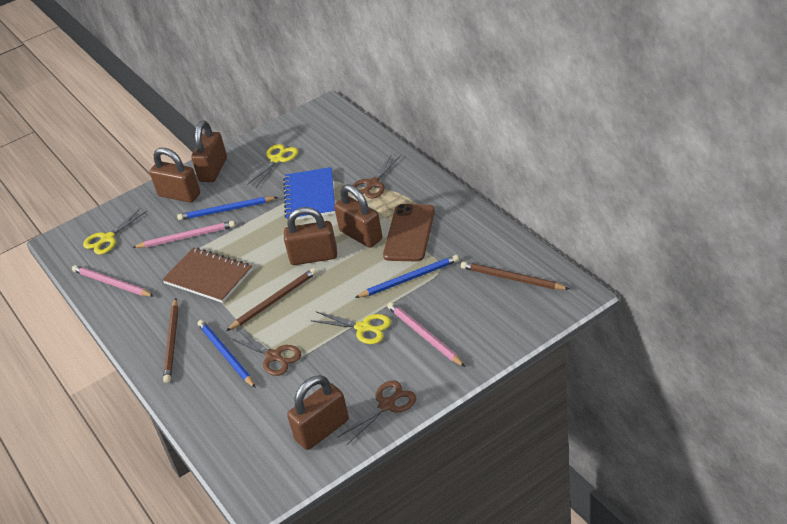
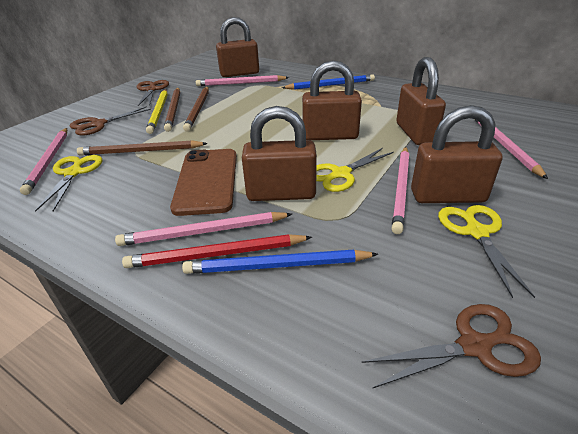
blue notebook: [283,167,336,221] = 1 -> none = 0
blue pencil: [177,197,278,220] [198,320,256,388] [355,255,459,298] = 3 -> [182,250,378,274] [282,74,375,90] = 2
brown notebook: [162,247,253,303] = 1 -> none = 0
pink pencil: [72,265,154,297] [132,221,235,248] [387,302,465,367] = 3 -> [20,128,67,195] [115,212,292,246] [196,75,289,86] [391,147,409,234] [474,119,548,179] = 5
red pencil: none = 0 -> [122,234,312,268] = 1
yellow pencil: none = 0 -> [146,89,168,134] = 1

